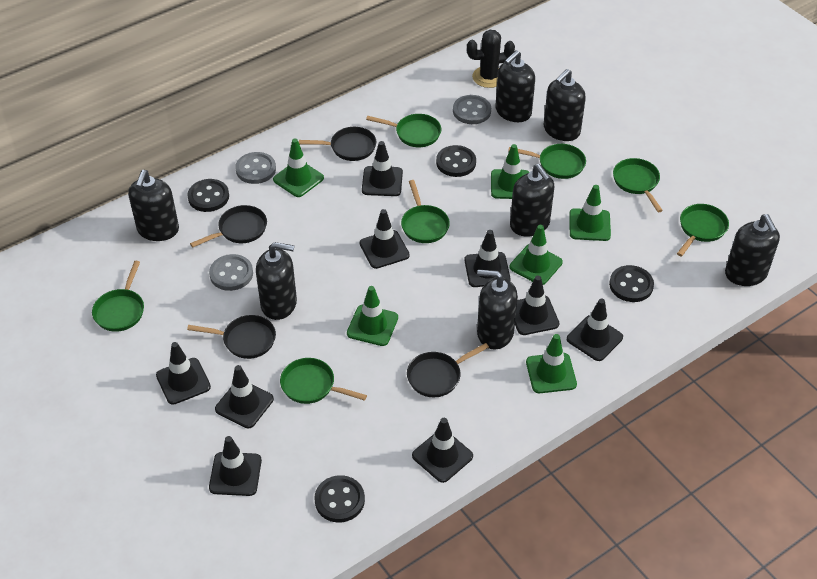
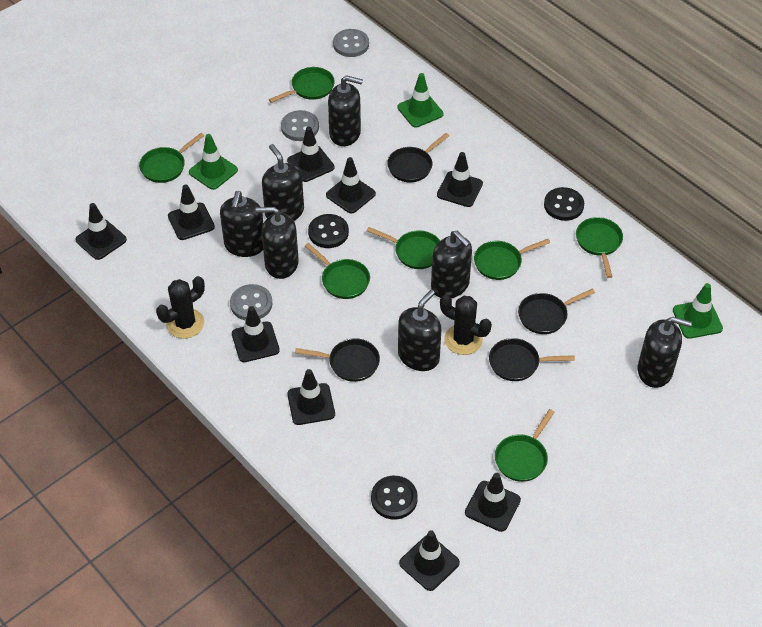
black button: [188,179,229,212] [315,475,365,522] [436,145,476,177] [609,265,654,302] = 4 -> [308,214,349,248] [371,476,418,520] [544,187,584,221] = 3
black cactus: [467,30,515,88] = 1 -> [156,276,205,339] [440,295,492,355] = 2
green traffic cone: [273,139,324,197] [347,286,398,346] [491,144,529,199] [510,225,563,285] [526,334,577,393] [569,185,611,241] = 6 -> [189,134,238,190] [397,73,443,128] [673,283,723,339] = 3

